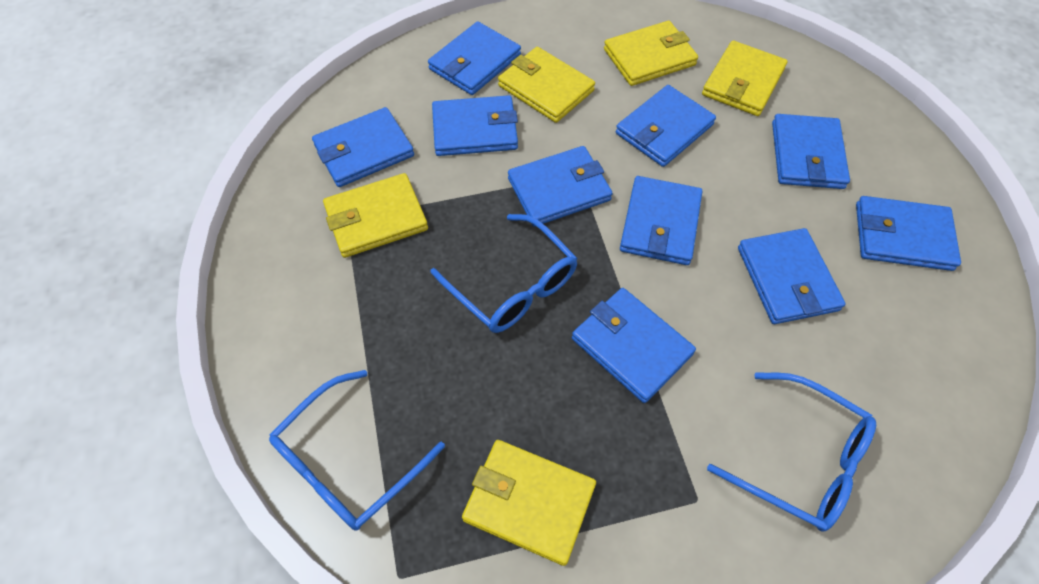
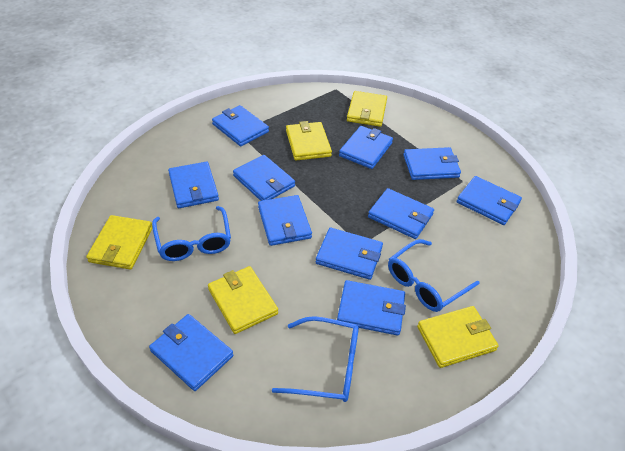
blue wallet: [312,107,414,187] [428,21,521,95] [432,95,518,156] [508,146,613,226] [572,288,696,403] [616,85,716,167] [620,176,702,265] [738,228,845,324] [772,114,850,189] [856,196,961,271] = 10 -> [149,314,233,391] [168,162,219,208] [212,105,269,146] [233,155,295,201] [258,195,312,246] [315,227,383,280] [337,280,406,336] [339,126,393,169] [368,188,434,239] [403,147,461,180] [457,176,522,225] = 11

